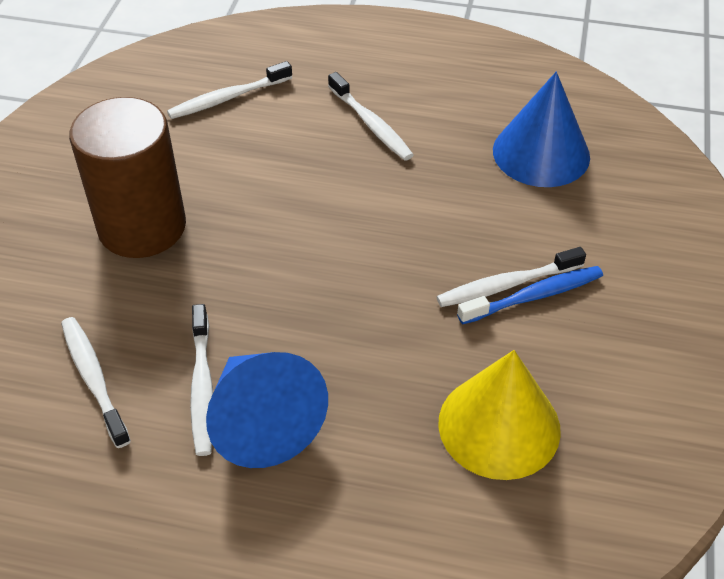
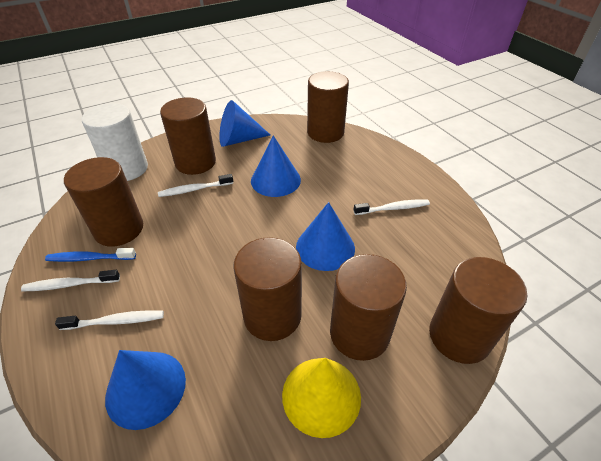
blue cone: [206,352,328,468] [493,72,590,187] = 2 -> [105,350,186,430] [219,100,270,147] [251,135,301,197] [296,202,355,271] = 4
brown cylinder: [69,97,186,258] = 1 -> [64,157,143,247] [160,97,216,175] [234,237,302,341] [307,71,349,143] [330,254,407,361] [429,257,527,364] = 6
white cylinder: none = 0 -> [82,103,148,181] = 1
white toothbrush: [61,317,131,448] [167,61,292,119] [190,304,213,456] [328,72,414,161] [437,247,586,307] = 5 -> [21,270,120,291] [55,310,164,330] [158,174,233,197] [354,199,430,215] = 4

